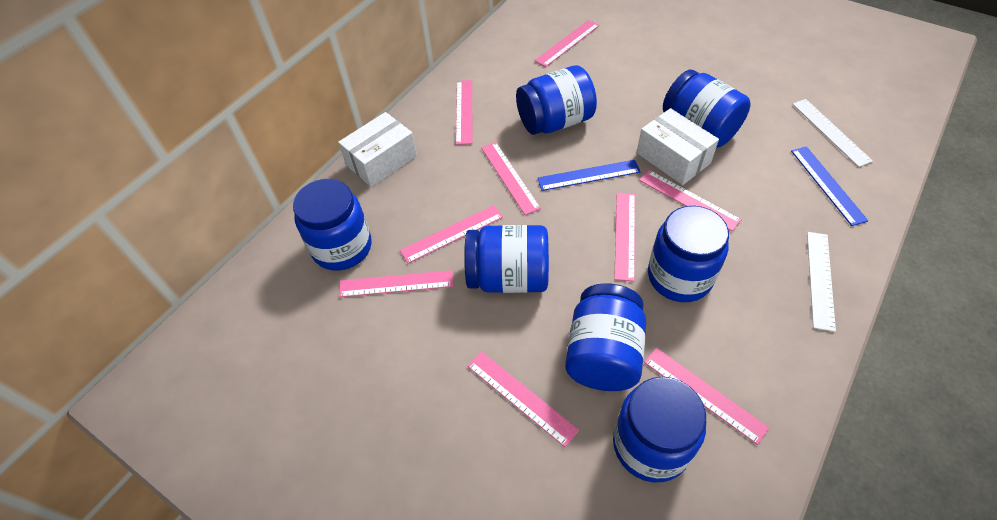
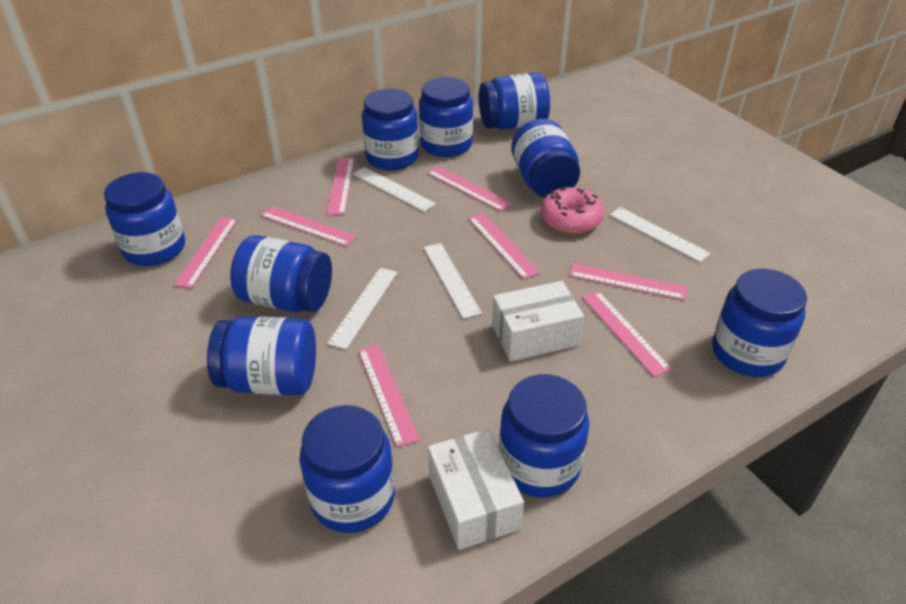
blue jar: [293,179,372,271] [464,225,549,293] [516,65,597,135] [565,283,646,391] [613,377,706,482] [648,206,729,302] [663,70,750,148] = 7 -> [104,172,185,266] [207,316,316,395] [230,235,332,312] [299,405,395,533] [362,89,419,171] [419,77,473,157] [479,72,550,130] [499,374,589,498] [511,118,580,198] [712,269,807,377] = 10
blue ruler: [538,160,640,191] [791,146,868,226] = 2 -> none = 0
pink donut: none = 0 -> [541,187,604,234] = 1
pink ruler: [339,270,453,297] [400,205,503,263] [456,80,472,145] [467,351,579,447] [481,142,541,215] [535,20,599,67] [614,192,635,282] [639,170,742,231] [644,348,769,445] = 9 -> [174,217,238,288] [261,206,357,246] [327,158,354,215] [358,344,420,447] [427,166,512,211] [468,213,540,279] [569,263,687,300] [582,291,672,377] = 8
white ruler: [792,99,873,167] [807,232,836,332] = 2 -> [327,268,397,350] [353,167,436,212] [424,243,482,319] [610,207,710,262] = 4

